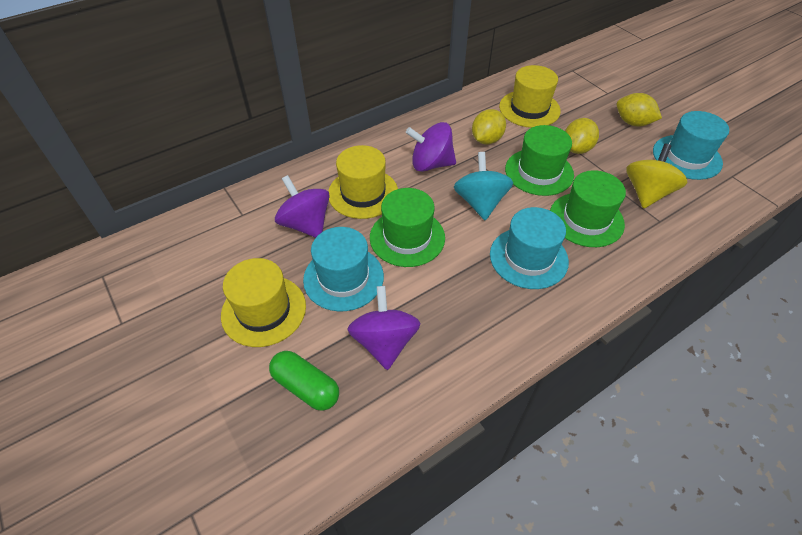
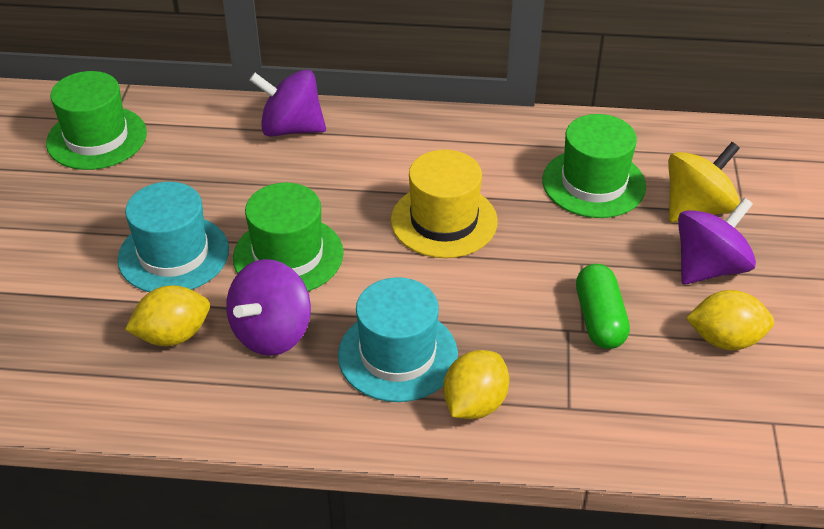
turquoise hat: [303,227,384,311] [490,207,569,289] [653,111,729,180] = 3 -> [118,182,229,292] [338,277,458,402] = 2
turquoise spinning top: [454,152,513,220] = 1 -> none = 0
yellow hat: [221,258,306,347] [328,145,398,219] [499,65,561,128] = 3 -> [391,150,498,258] = 1

